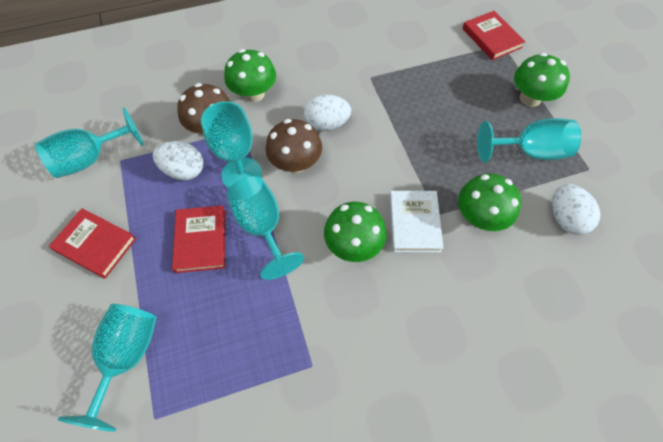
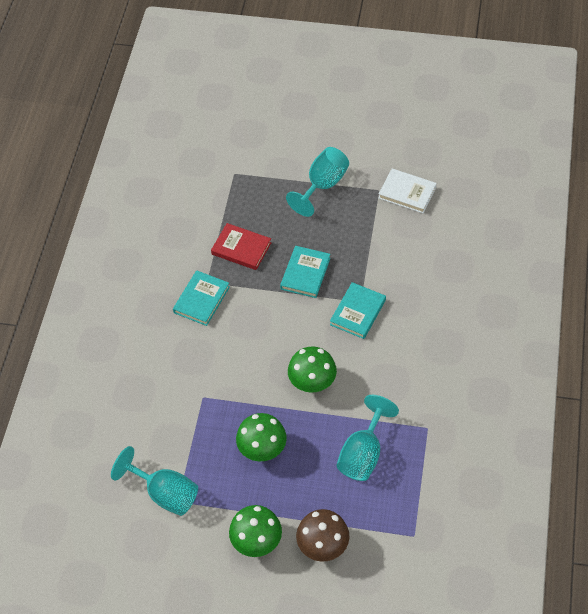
brown mushroom: [177,83,231,134] [266,119,322,173] = 2 -> [296,509,349,562] = 1
green mushroom: [224,49,276,102] [324,202,386,262] [458,174,521,231] [514,53,570,107] = 4 -> [229,505,282,557] [236,413,287,461] [288,347,337,392] = 3
red book: [49,208,137,279] [172,205,225,273] [462,11,525,60] = 3 -> [211,223,271,270] = 1
turquoise book: none = 0 -> [173,270,230,326] [280,246,330,298] [330,282,386,339] = 3
turquoise goblet: [35,107,144,178] [58,304,157,432] [201,101,262,189] [227,176,304,280] [477,118,581,162] = 5 -> [111,446,198,516] [286,147,349,217] [337,395,399,481] = 3
white egg: [153,141,203,180] [304,94,351,131] [552,184,600,235] = 3 -> none = 0

